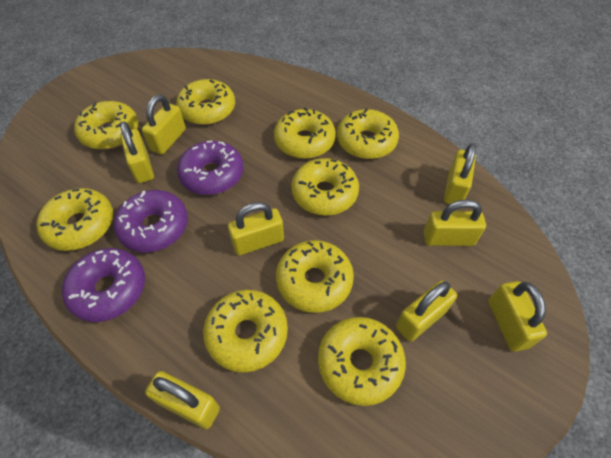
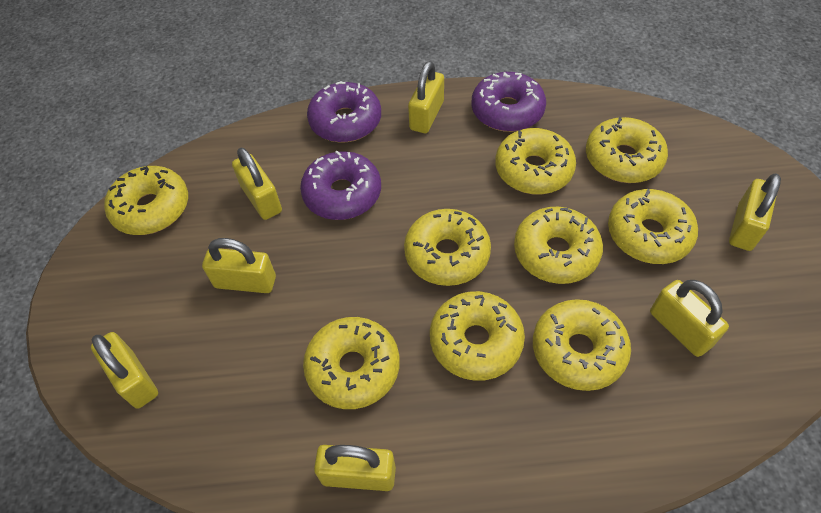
yellow padlock: [120,122,154,183] [142,95,186,155] [145,371,220,429] [228,202,284,255] [396,281,457,342] [424,199,486,246] [444,143,476,204] [488,281,547,351] = 8 -> [91,332,158,409] [202,238,276,293] [232,148,282,220] [314,445,396,491] [408,61,444,133] [650,280,729,357] [729,173,781,251] = 7

